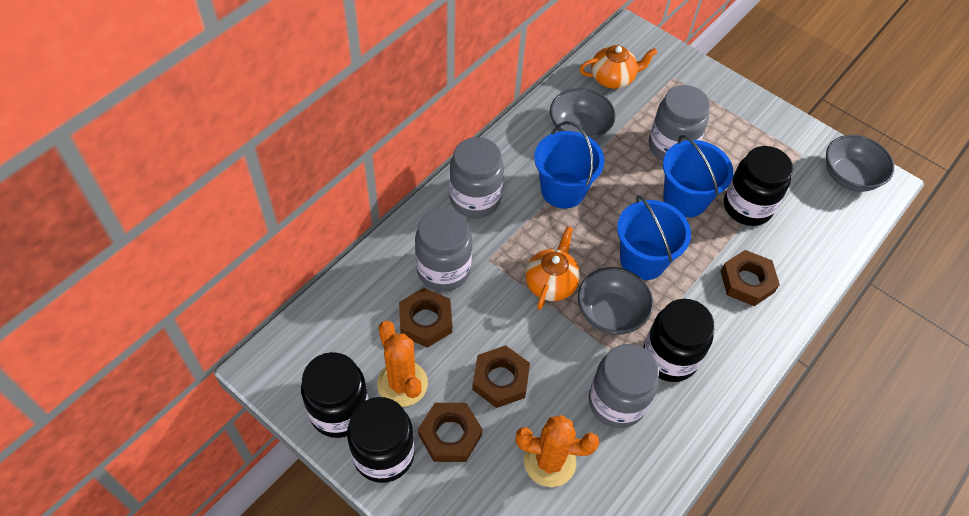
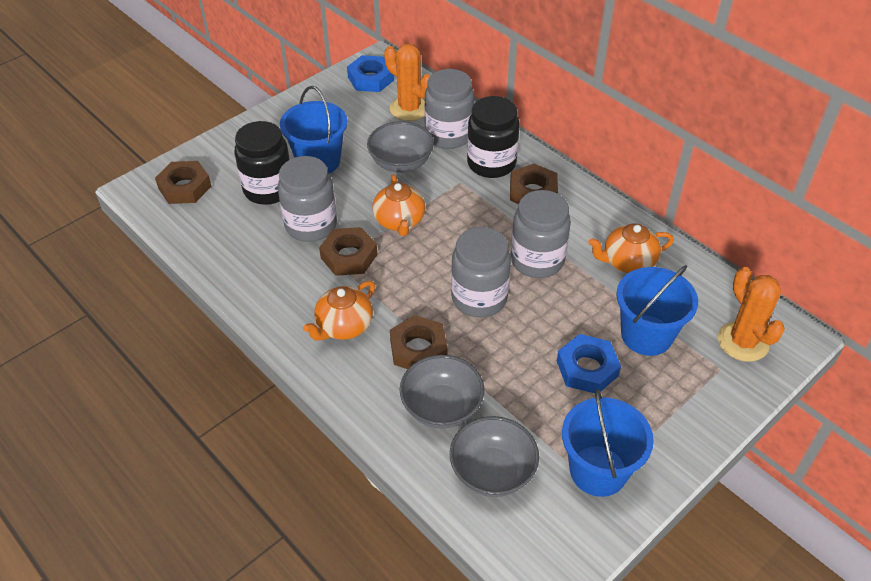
black jar: [301,352,369,438] [347,397,415,483] [643,299,715,382] [724,146,793,226] = 4 -> [234,121,290,205] [467,96,520,178] = 2
blue nut: none = 0 -> [347,55,394,92] [557,334,621,393] = 2
orange teapot: [525,226,580,310] [580,45,658,89] = 2 -> [303,281,375,341] [373,174,425,236] [588,223,674,273] = 3

